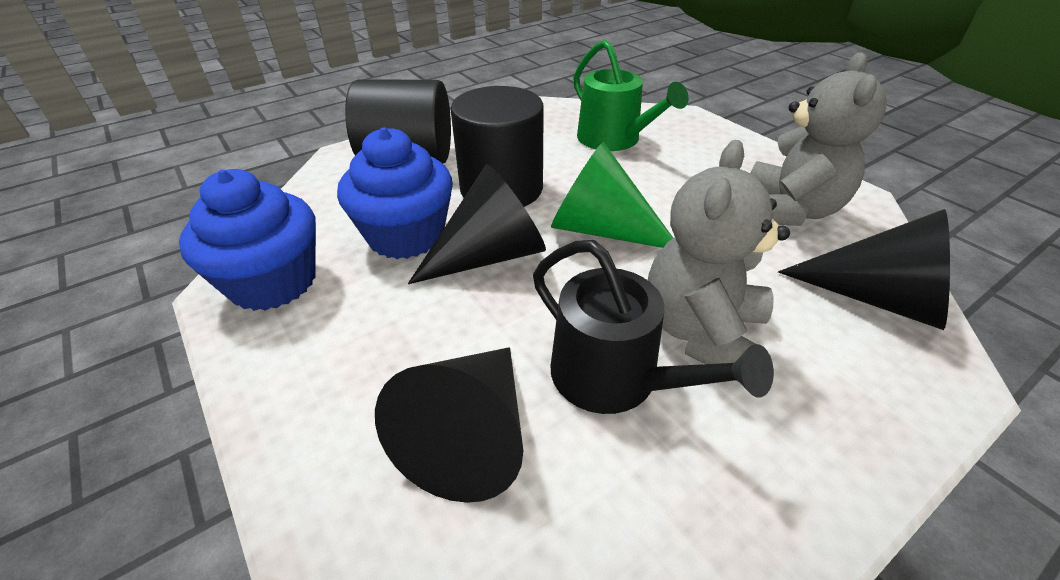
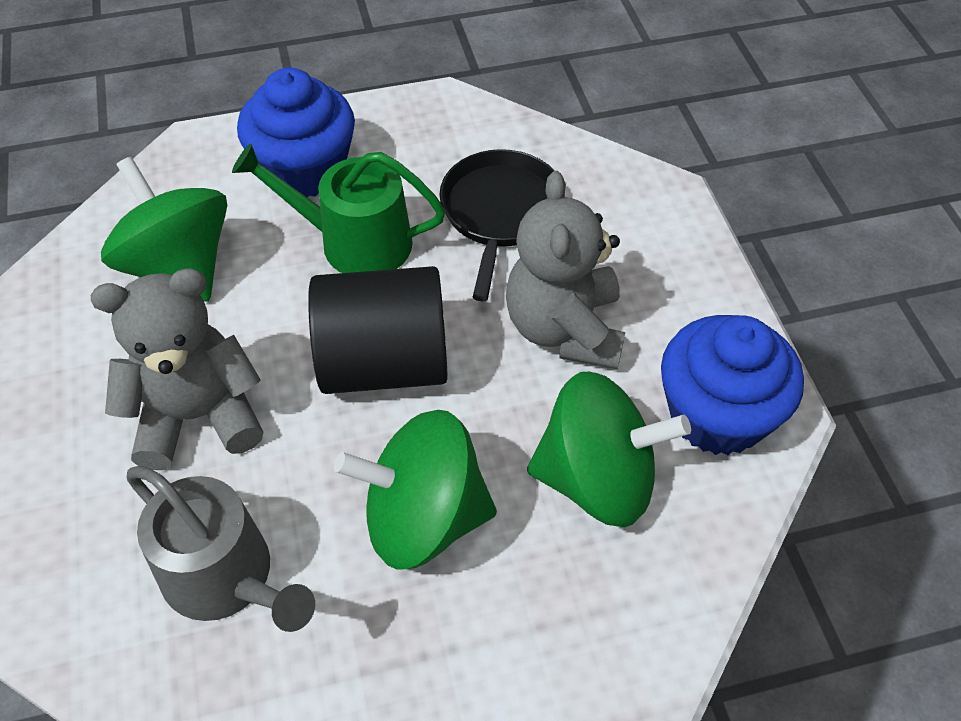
black cone: [375,347,523,503] [408,164,546,284] [778,209,950,330] = 3 -> none = 0
black cylinder: [345,79,451,163] [450,86,544,207] = 2 -> [308,266,448,394] = 1
black pan: none = 0 -> [439,149,565,302] = 1
black watering can: [533,240,774,414] = 1 -> none = 0
green cone: [551,142,673,248] = 1 -> none = 0
green spinning top: none = 0 -> [101,157,227,302] [334,410,497,569] [527,372,691,527] = 3
grey watering can: none = 0 -> [126,466,315,632] = 1

